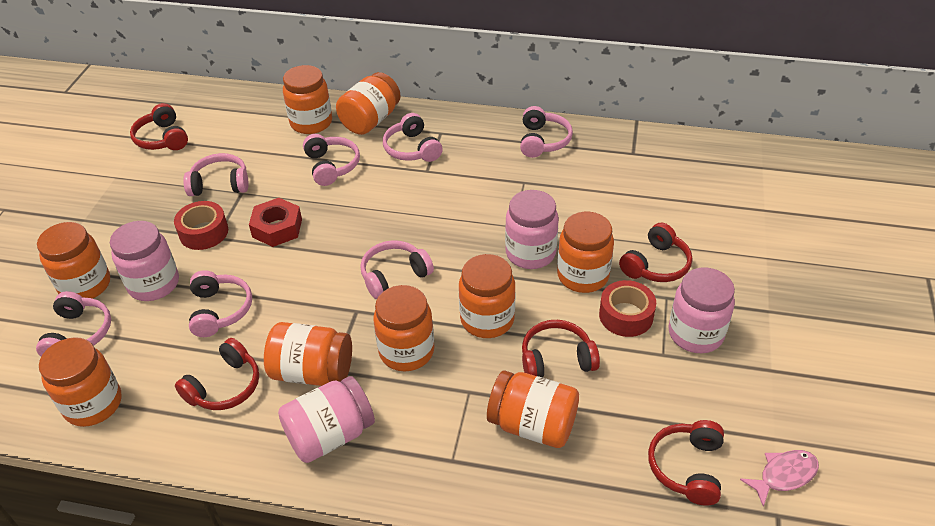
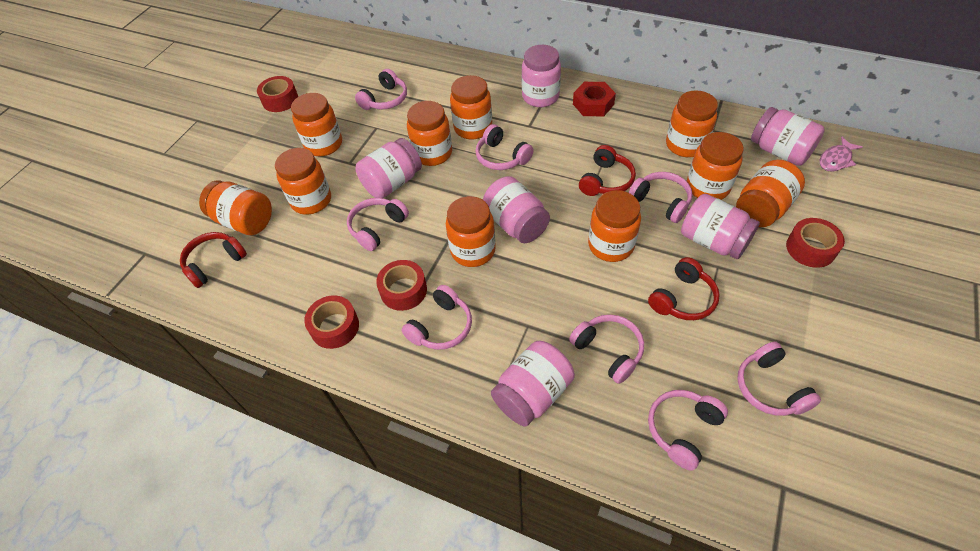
orange jar: [37,222,110,299] [39,337,122,427] [264,322,352,386] [283,65,332,134] [336,72,400,135] [374,285,434,371] [459,254,515,338] [487,370,579,448] [557,212,614,293] = 9 -> [199,180,272,235] [275,148,331,215] [291,93,342,156] [407,101,452,166] [446,196,496,267] [450,75,492,139] [588,190,641,262] [666,90,718,157] [687,132,744,200] [736,160,805,227] = 10
pink headphones: [36,291,111,356] [183,153,249,196] [189,270,252,337] [303,134,360,186] [360,240,434,299] [383,113,443,162] [520,106,573,158] = 7 -> [347,198,409,251] [355,69,407,110] [402,285,472,350] [476,124,534,170] [569,315,644,384] [629,172,693,223] [648,390,728,471] [737,342,821,416] = 8
pink jar: [110,221,179,301] [278,376,375,463] [505,190,559,269] [668,268,735,353] = 4 -> [355,138,422,198] [483,176,550,243] [491,341,575,427] [522,45,561,107] [681,194,760,259] [751,107,825,166] = 6
red headphones: [130,103,188,150] [175,338,259,410] [522,320,600,377] [619,222,692,282] [648,420,724,506] = 5 -> [180,232,247,288] [579,145,636,196] [648,257,720,320] = 3
red tape: [174,201,228,250] [599,280,656,337] = 2 -> [257,76,298,112] [304,295,359,349] [376,260,427,311] [786,218,845,268] = 4

